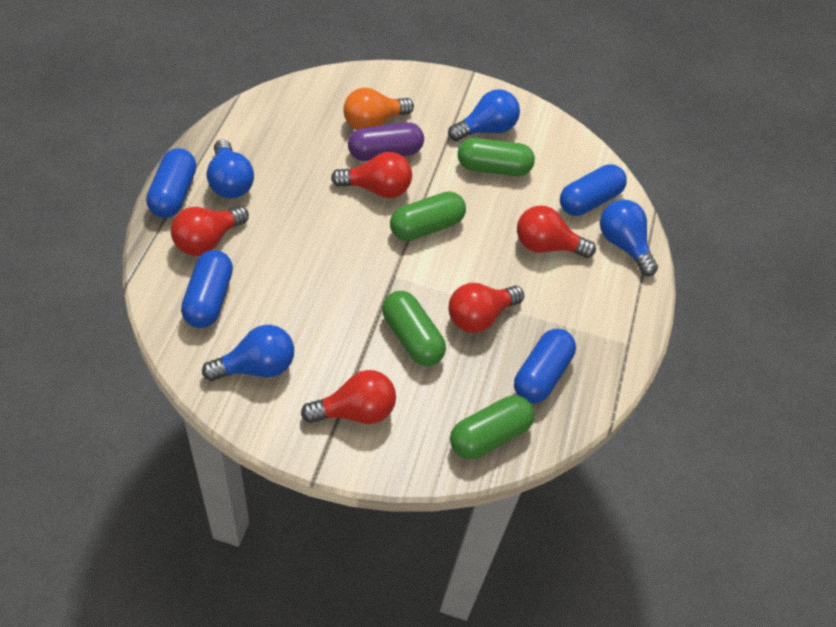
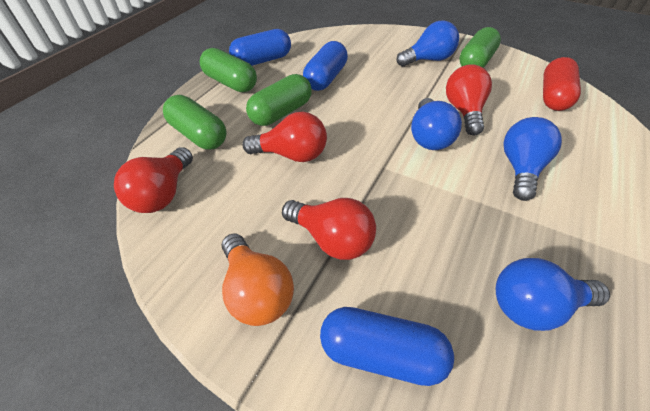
blue capsule: [146,148,196,218] [181,250,233,328] [514,329,576,403] [560,164,627,216] = 4 -> [229,29,291,66] [303,41,348,91] [320,307,454,386] = 3
purple capsule: [348,122,424,161] = 1 -> none = 0
red capsule: none = 0 -> [543,57,581,111] = 1
red light bulb: [171,206,249,256] [301,370,396,424] [331,152,412,198] [449,283,524,333] [517,205,596,258] = 5 -> [114,147,193,213] [242,111,327,162] [282,198,376,260] [446,64,492,135] = 4

